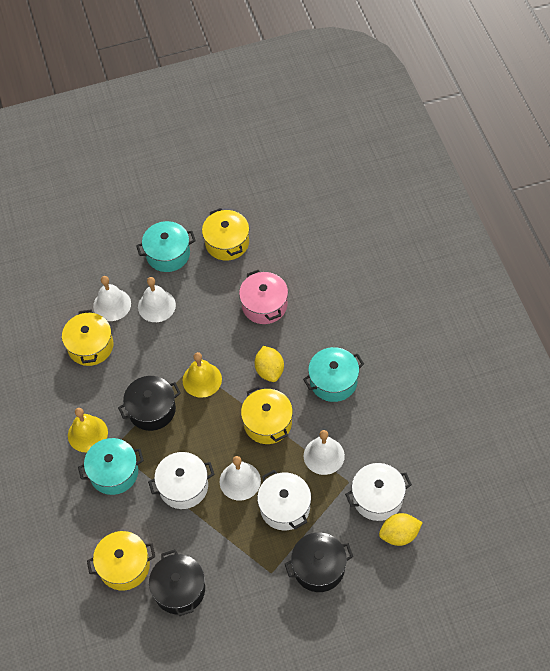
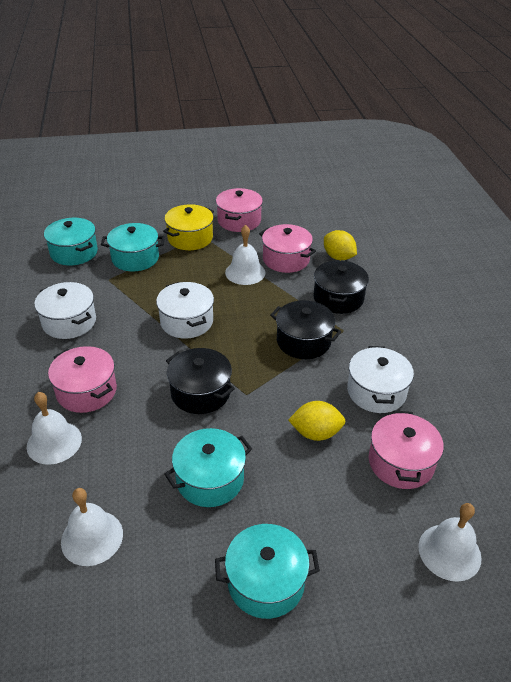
pink pot: [239,270,288,324] = 1 -> [48,346,117,413] [216,188,263,232] [259,224,316,273] [369,410,444,489] = 4
turquoise pot: [78,438,144,495] [136,221,196,272] [303,347,364,402] = 3 -> [44,218,98,266] [101,223,165,272] [165,428,252,507] [215,524,320,619] = 4
yellow bell: [68,408,108,452] [183,352,222,398] = 2 -> none = 0
yellow pot: [62,309,113,366] [87,531,155,591] [202,208,249,261] [241,386,293,444] = 4 -> [163,204,214,250] = 1

